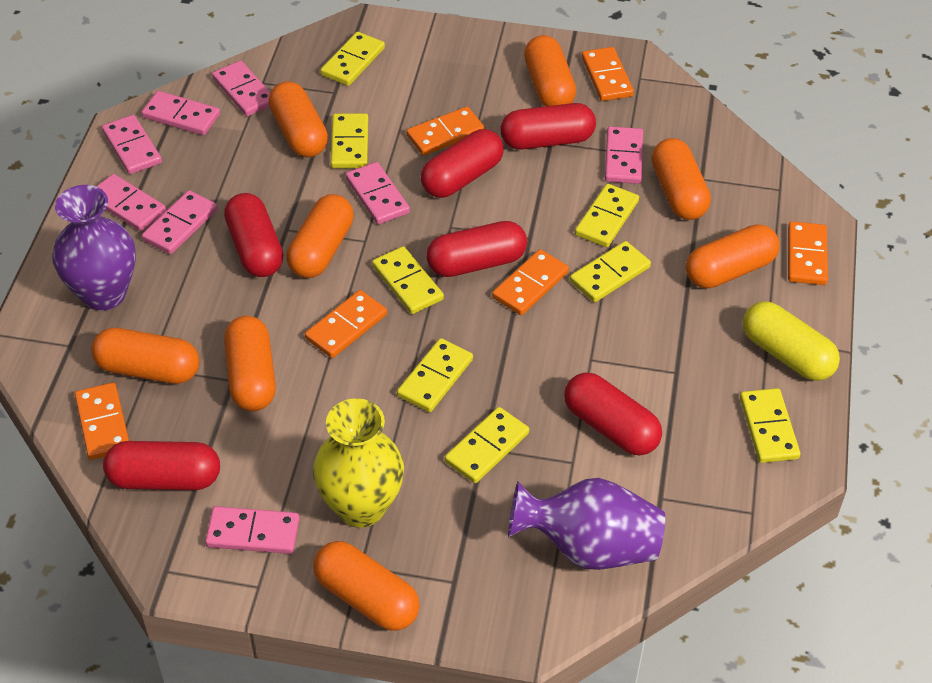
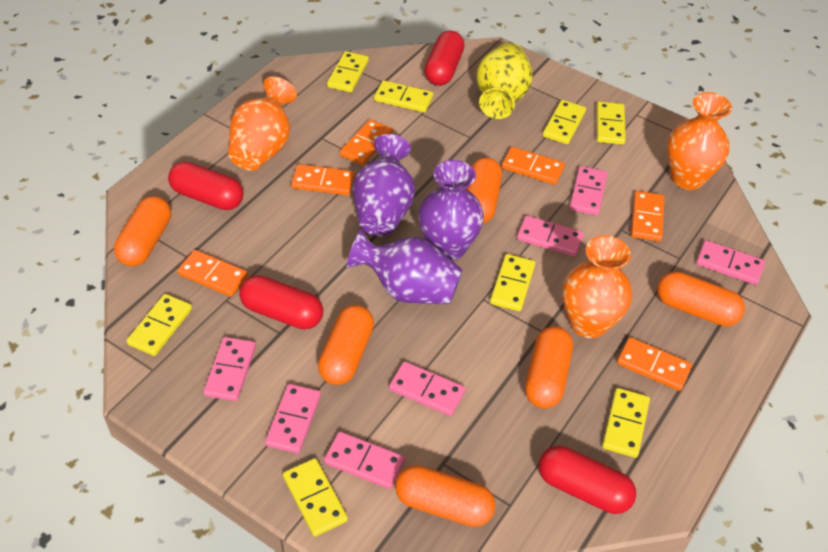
orange capsule: [91,328,199,384] [224,316,276,411] [269,81,328,157] [286,194,354,278] [313,541,420,631] [524,35,576,106] [651,138,711,220] [686,224,780,288] = 8 -> [114,196,171,266] [318,305,374,385] [395,465,496,527] [466,157,502,223] [525,326,573,409] [657,271,745,326] = 6
orange vase: none = 0 -> [228,76,297,171] [562,235,632,338] [667,92,732,190] = 3
pink domino: [96,174,166,231] [102,115,162,174] [141,91,220,135] [142,190,218,254] [205,506,300,554] [212,61,270,116] [346,162,410,224] [605,126,643,184] = 8 -> [203,337,256,401] [265,384,321,454] [324,432,405,489] [389,361,466,416] [517,215,584,257] [569,166,608,216] [696,240,765,285] = 7
purple vase: [52,185,136,311] [508,478,665,570] = 2 -> [347,229,463,304] [353,134,415,236] [418,160,484,261] = 3
red capsule: [103,441,220,490] [224,193,283,277] [421,129,503,198] [426,221,527,277] [500,103,596,150] [564,373,662,455] = 6 -> [168,161,244,210] [239,275,323,330] [424,30,465,86] [539,446,636,514] = 4
yellow capsule: [743,301,840,381] = 1 -> none = 0

